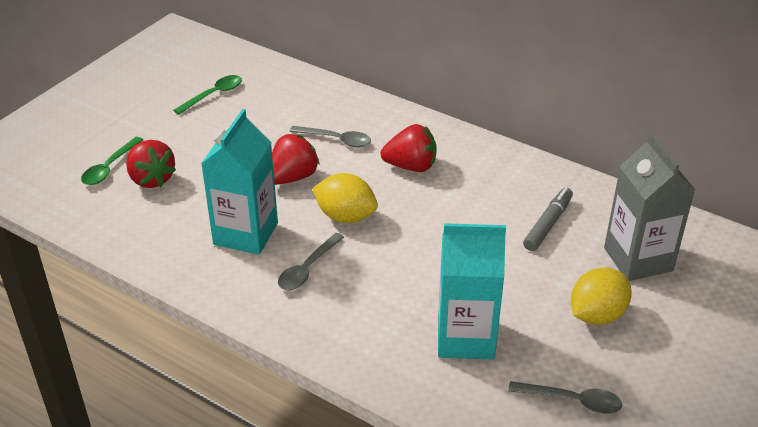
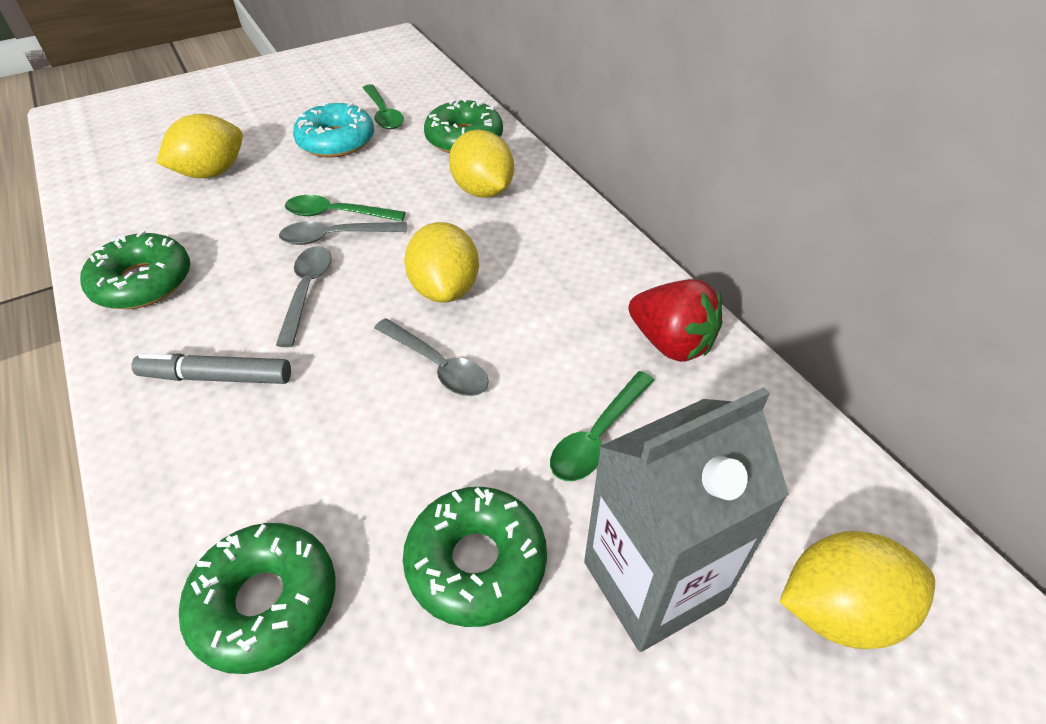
green donut: none = 0 -> [80,230,190,309] [179,523,335,674] [403,487,547,627] [424,98,503,153] = 4
green spoon: [81,137,143,185] [173,75,242,115] = 2 -> [285,195,405,221] [363,84,404,129] [550,371,654,481] = 3
red strawberry: [126,140,176,188] [272,134,320,185] [381,124,437,172] = 3 -> [628,279,723,362] = 1
turquoise carton: [201,109,278,255] [438,223,506,360] = 2 -> none = 0
turquoise donut: none = 0 -> [293,102,374,158] = 1
yellow lemon: [312,173,378,223] [571,267,632,325] = 2 -> [156,114,243,178] [404,222,479,303] [449,130,514,198] [779,531,935,649] = 4

